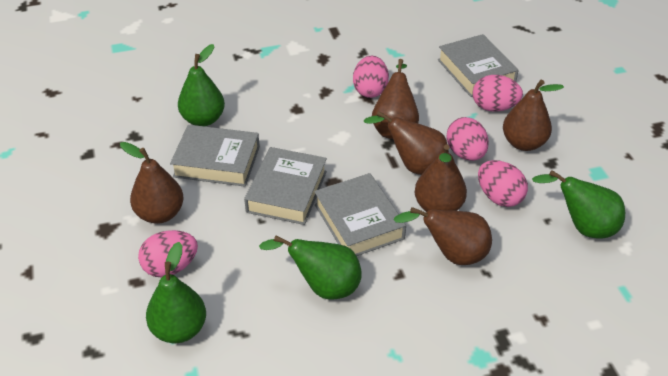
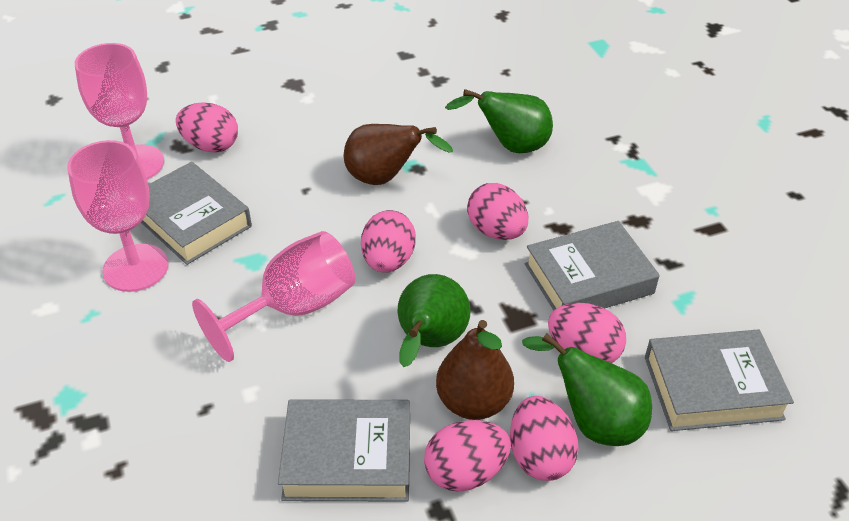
brown pear: [120,142,184,224] [364,111,449,175] [372,59,419,139] [393,207,492,265] [415,144,467,212] [503,80,564,151] = 6 -> [344,124,453,185] [436,320,514,420] = 2
green pear: [146,242,206,343] [178,44,225,126] [259,235,361,300] [532,170,625,239] = 4 -> [397,274,471,367] [445,89,553,153] [522,333,652,446] = 3
pink egg: [138,230,198,277] [353,56,389,98] [446,117,489,161] [473,75,523,112] [478,160,528,207] = 5 -> [176,102,238,153] [361,210,416,273] [424,420,511,492] [467,183,528,240] [510,396,579,481] [548,303,626,363] = 6
pink goblet: none = 0 -> [67,140,168,292] [75,43,164,179] [192,231,355,362] = 3

